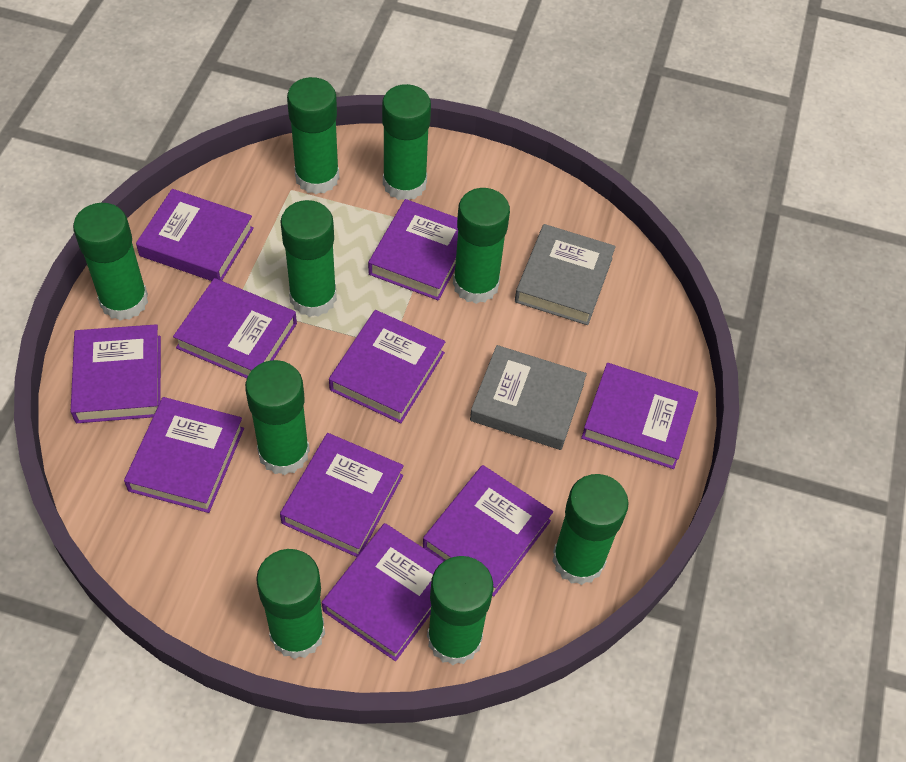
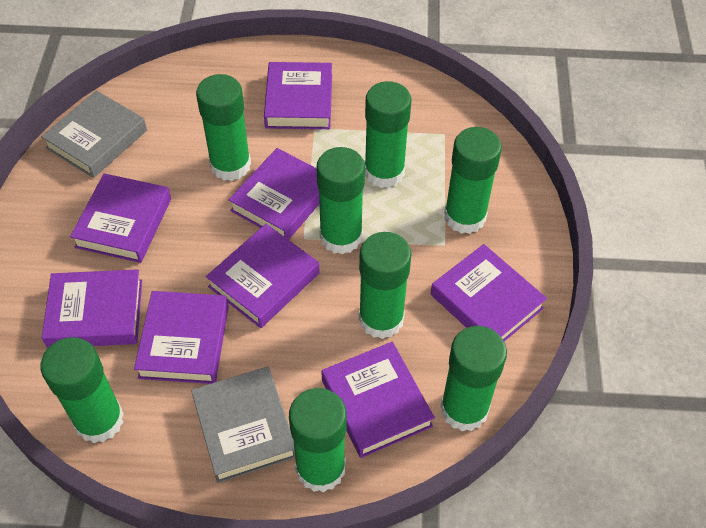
green glue stick: [73,203,148,321] [245,360,310,475] [256,549,325,659] [280,200,337,317] [287,77,339,194] [382,84,431,200] [427,556,493,665] [453,188,510,304] [552,474,629,585] = 9 -> [40,337,124,443] [196,74,251,181] [289,388,347,492] [316,147,365,254] [359,232,412,339] [365,81,411,188] [440,326,507,431] [444,127,502,234] = 8
purple book: [71,324,161,423] [124,397,244,513] [136,189,254,281] [173,278,297,378] [280,433,404,557] [322,523,444,661] [329,310,446,424] [368,199,458,300] [423,465,553,597] [581,363,698,469] = 10 -> [42,269,142,348] [70,173,171,263] [134,291,229,384] [206,224,320,328] [229,148,319,240] [264,62,332,129] [321,342,435,458] [431,244,547,341] = 8

